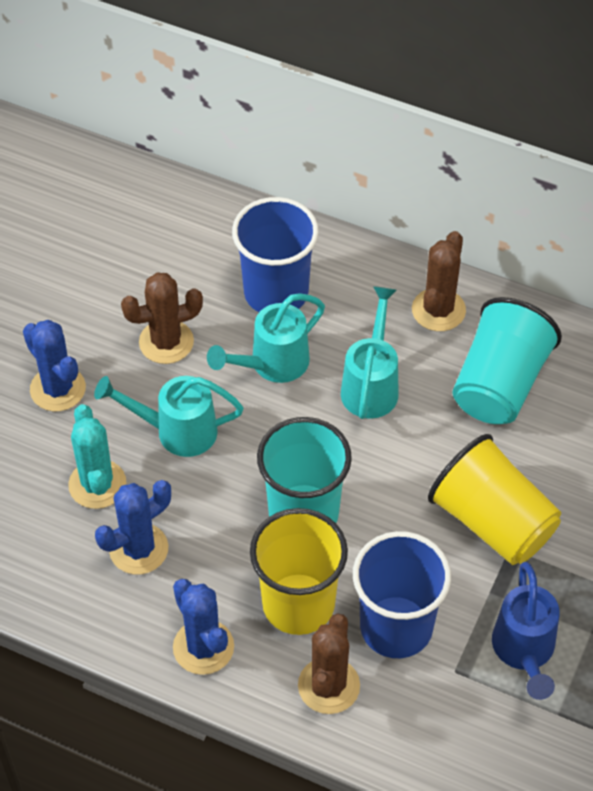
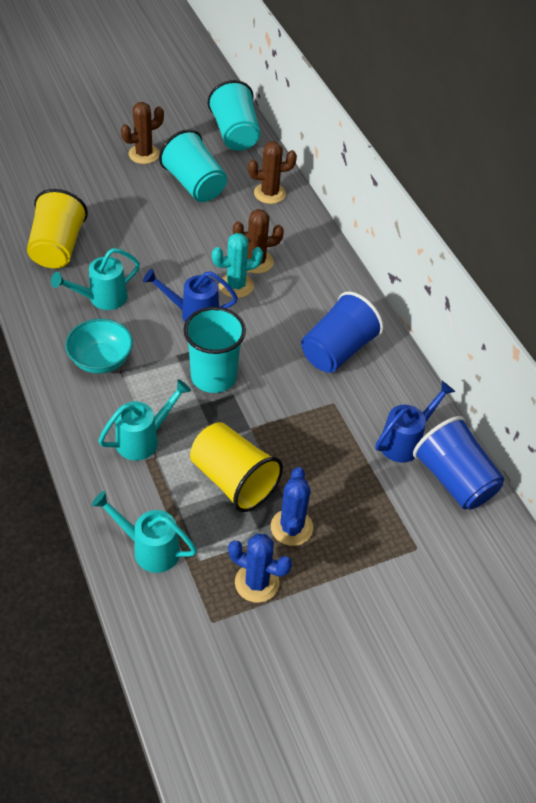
blue cactus: [23,320,86,411] [95,480,171,574] [173,579,234,675] = 3 -> [228,534,292,603] [271,467,313,546] = 2
blue watering can: [492,562,560,700] = 1 -> [143,269,238,322] [375,381,456,463] = 2
turquoise bowl: none = 0 -> [65,319,133,374] = 1
turquoise cup: [257,417,352,523] [452,297,562,424] = 2 -> [159,129,227,202] [183,307,246,393] [208,80,260,151] = 3

